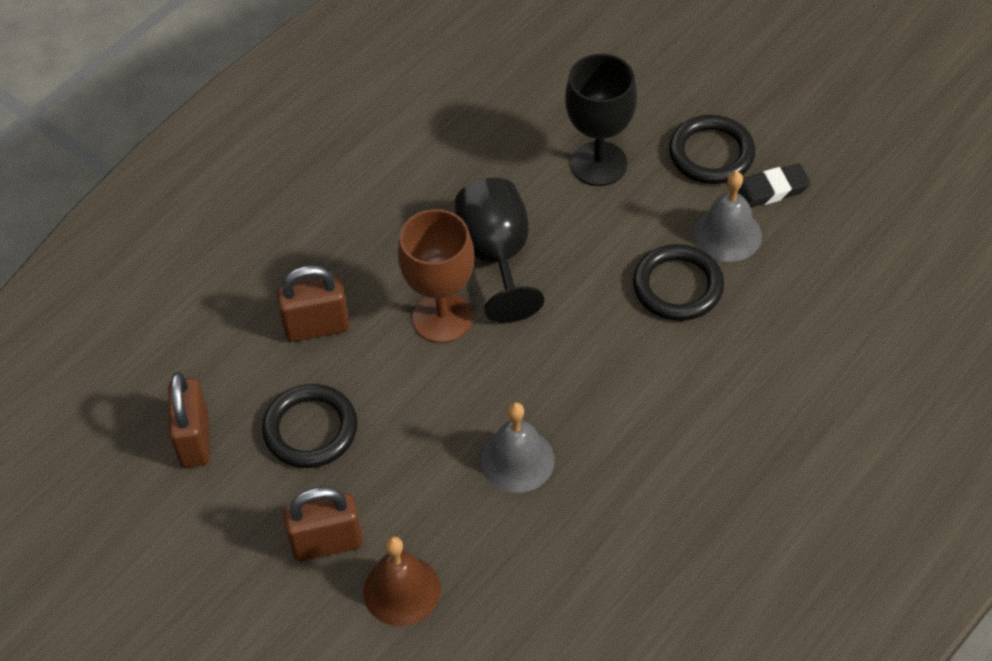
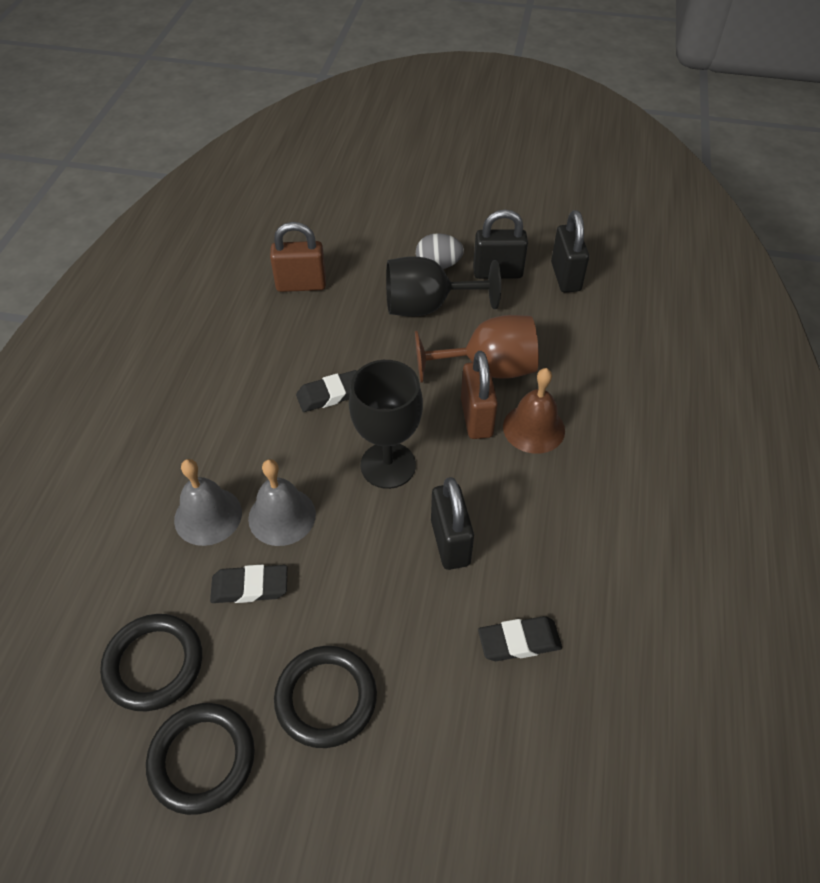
black eraser: [737,163,811,208] = 1 -> [210,564,287,603] [296,370,357,412] [478,616,562,661] = 3
black padlock: none = 0 -> [431,477,474,570] [473,209,528,279] [551,210,589,293] = 3
brown padlock: [168,372,210,468] [276,265,350,342] [283,487,363,561] = 3 -> [270,222,326,292] [461,351,498,439] = 2
grey egg: none = 0 -> [416,233,464,269] = 1

